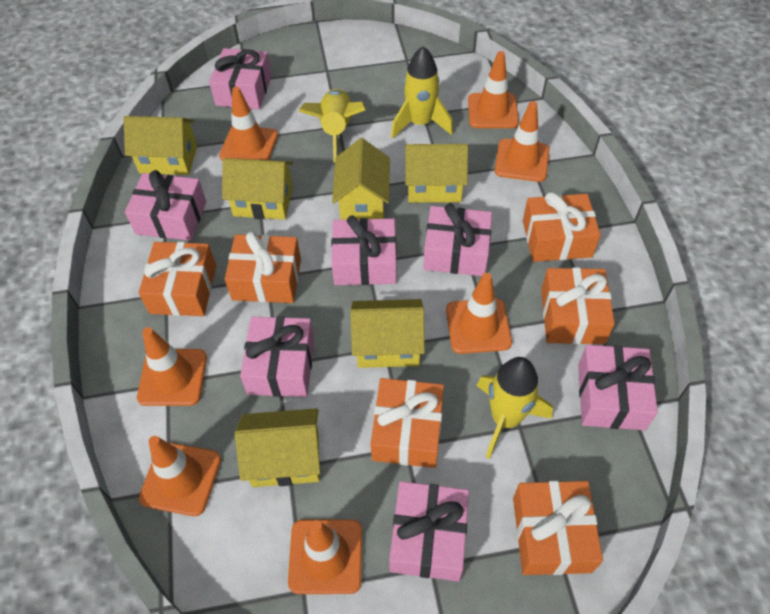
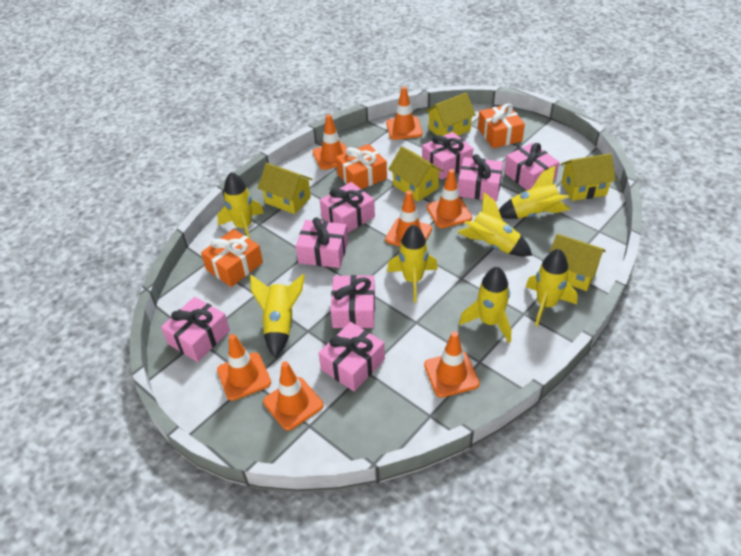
orange gift: [139,242,216,316] [225,231,301,303] [371,378,444,468] [513,481,603,575] [523,192,601,262] [541,267,615,344] = 6 -> [201,229,263,287] [336,144,387,189] [478,103,525,148] = 3
pink gift: [125,170,206,241] [209,48,272,110] [240,316,314,397] [331,215,396,285] [389,481,469,581] [423,203,492,276] [578,345,658,430] = 7 -> [161,297,230,362] [296,217,348,268] [318,322,385,391] [320,182,375,233] [330,275,375,328] [422,132,473,180] [458,154,503,201] [504,143,559,190] = 8
yellow house: [123,116,197,175] [222,158,293,220] [235,408,321,487] [332,138,390,220] [350,299,425,368] [405,144,468,203] = 6 -> [258,163,313,214] [388,146,443,202] [425,93,476,136] [550,234,606,291] [561,153,616,201] = 5
yellow rocket: [298,89,365,162] [391,46,453,139] [477,357,553,459] = 3 -> [217,172,264,239] [250,274,305,358] [387,224,438,303] [458,192,532,256] [459,266,511,343] [499,165,570,219] [526,249,578,327] = 7

